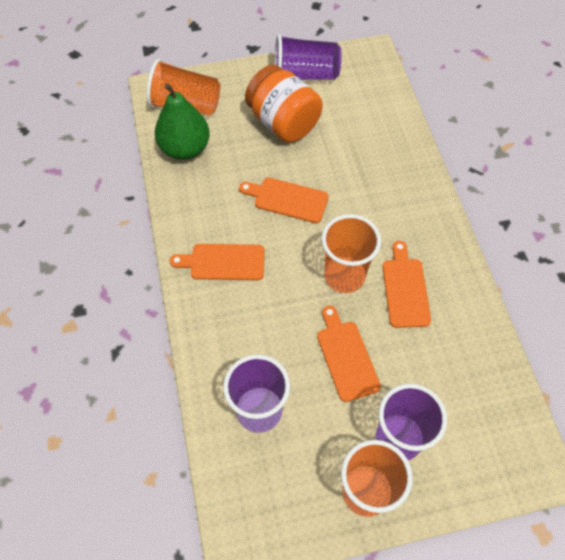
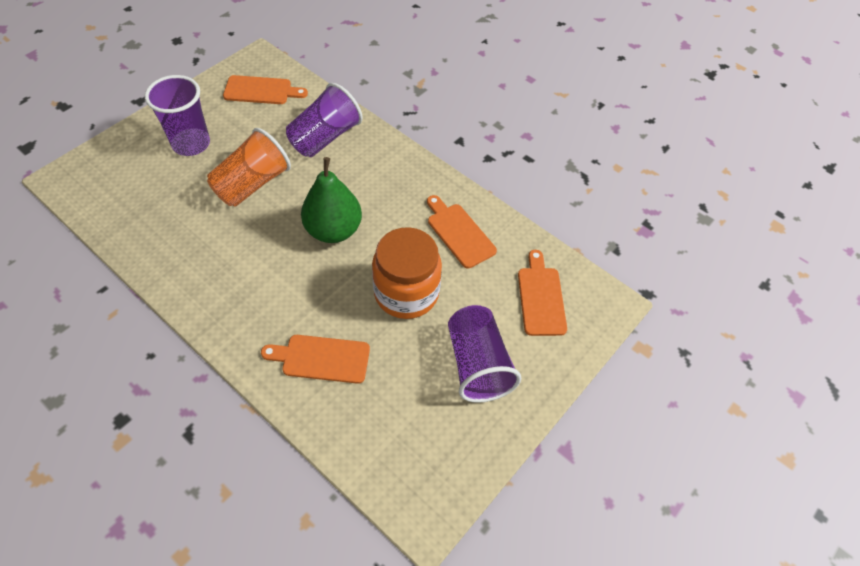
orange cup: [147,59,220,115] [321,214,381,293] [341,440,413,517] = 3 -> [207,128,291,207] = 1

